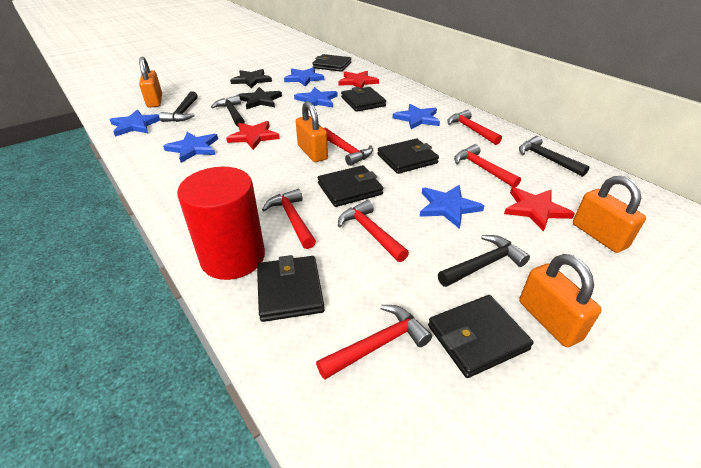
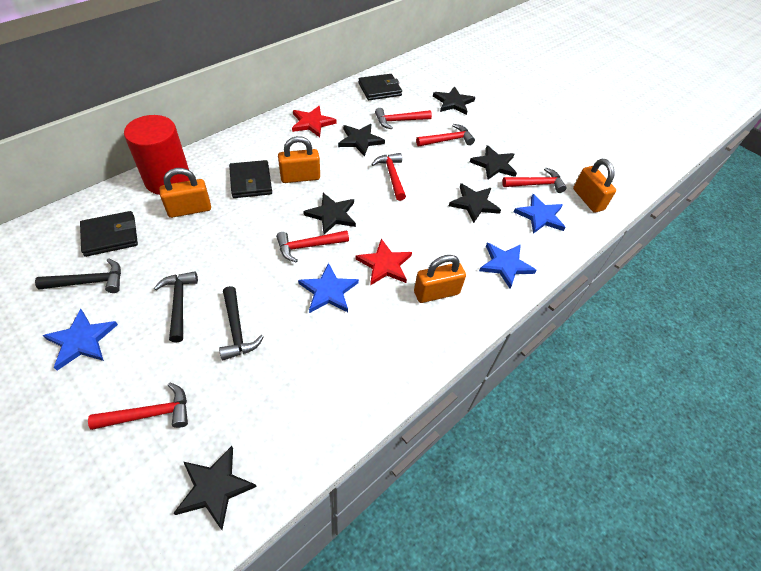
black hammer: [159,91,198,122] [211,95,245,127] [438,235,530,287] [519,136,589,177] = 4 -> [35,258,121,293] [154,272,198,343] [219,286,264,360] = 3
black star: [230,69,272,88] [238,87,282,110] = 2 -> [174,446,257,530] [303,193,356,234] [338,124,385,157] [433,86,475,115] [449,183,501,223] [470,145,517,180] = 6
black wallet: [257,255,324,322] [312,54,351,72] [318,165,383,207] [341,87,386,112] [377,138,439,174] [428,295,534,378] = 6 -> [80,211,138,257] [229,160,272,198] [358,74,402,100] = 3
blue star: [110,110,160,137] [163,132,218,163] [284,67,324,87] [294,87,338,107] [393,104,440,129] [420,185,484,229] = 6 -> [43,309,118,370] [298,263,359,313] [479,243,537,288] [514,194,566,234] = 4
red star: [226,121,280,150] [338,71,379,88] [504,187,575,232] = 3 -> [292,106,336,137] [355,239,412,286] = 2

